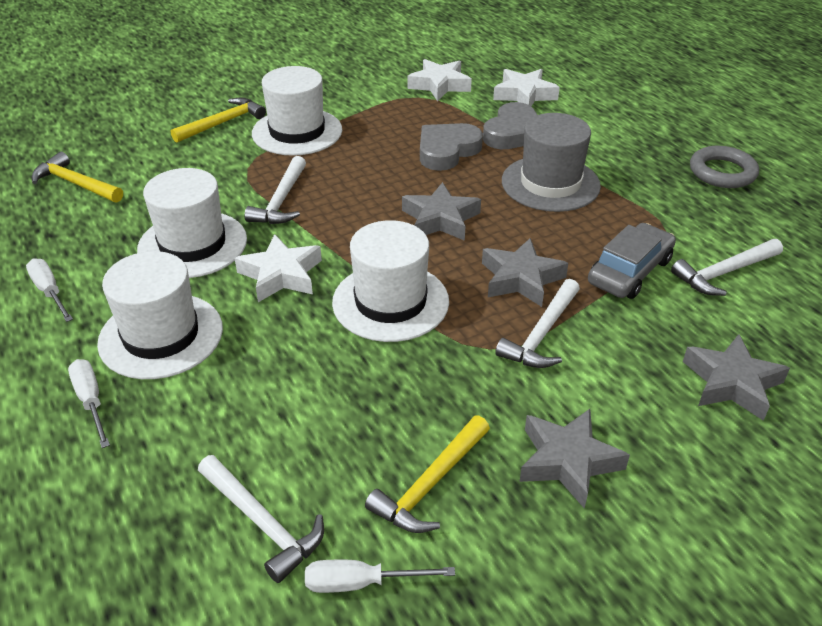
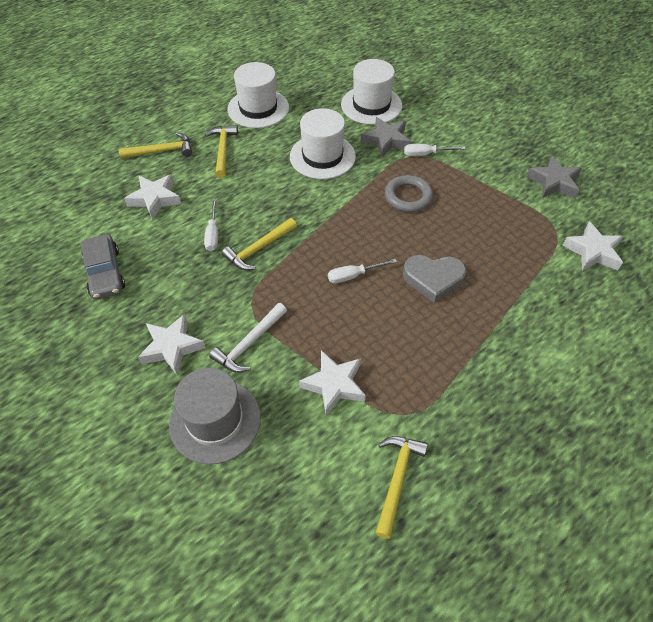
grey heart: [420,123,483,171] [483,102,538,149] = 2 -> [403,255,466,303] = 1
grey star: [402,182,481,241] [482,238,568,307] [519,409,630,509] [683,334,790,421] = 4 -> [361,117,411,158] [526,156,582,198] = 2
white hammer: [198,455,324,583] [244,156,306,224] [495,279,580,368] [671,239,783,296] = 4 -> [209,303,287,373] = 1
white hat: [97,251,223,379] [137,168,247,278] [252,66,342,156] [332,220,449,342] = 4 -> [227,62,289,128] [290,108,356,179] [341,59,402,125] = 3
white star: [235,234,322,302] [407,59,472,101] [493,69,560,106] = 3 -> [124,174,181,220] [138,314,206,376] [299,350,366,416] [562,222,623,271] = 4
yellow hammer: [32,152,123,203] [171,97,266,143] [365,416,490,533] = 3 -> [119,132,192,159] [205,125,238,178] [222,218,297,270] [376,436,428,539] = 4

